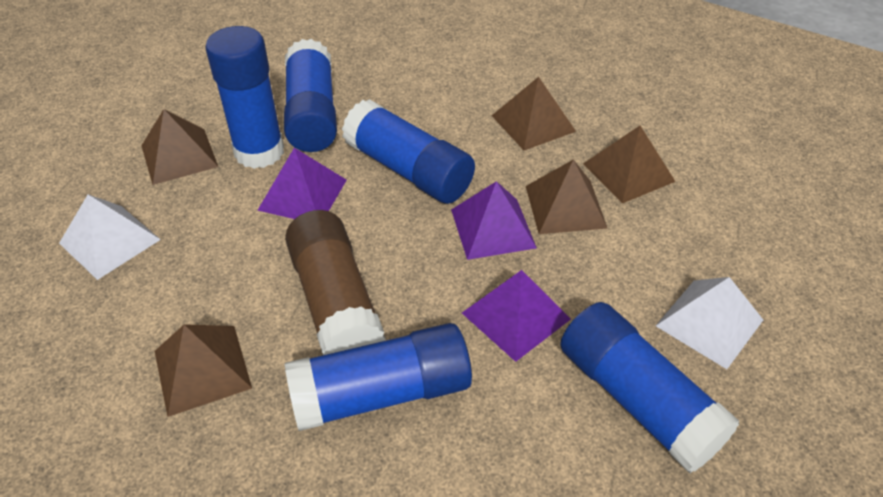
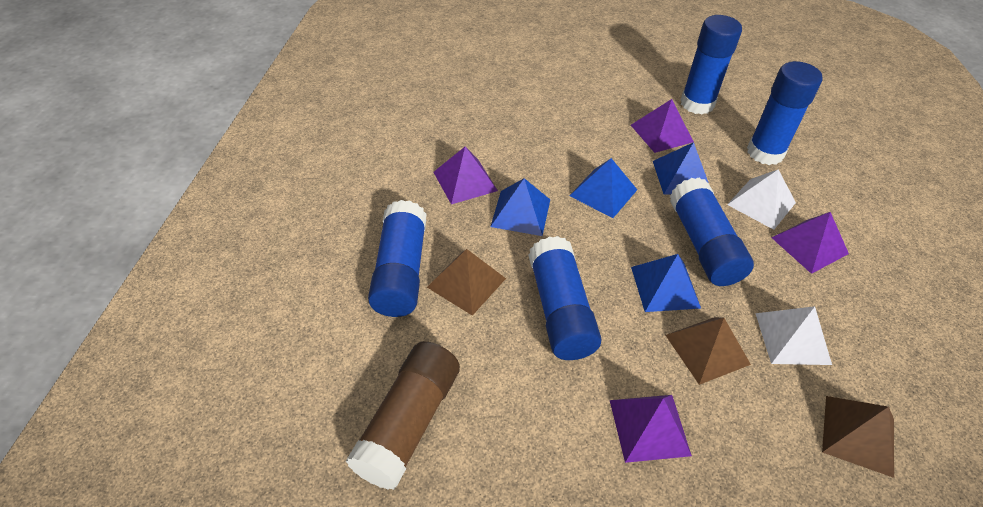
blue pyramid: none = 0 -> [490,178,550,236] [570,158,637,218] [631,254,701,312] [653,142,709,195] = 4
brown pyramid: [141,109,218,185] [155,324,252,417] [492,77,576,150] [526,159,607,234] [583,126,676,204] = 5 -> [427,249,506,316] [665,317,751,385] [822,396,894,478] = 3
purple pyramid: [258,148,347,219] [451,181,537,260] [462,270,571,362] = 3 -> [433,147,498,204] [610,395,692,463] [631,99,694,153] [771,212,849,274] = 4

